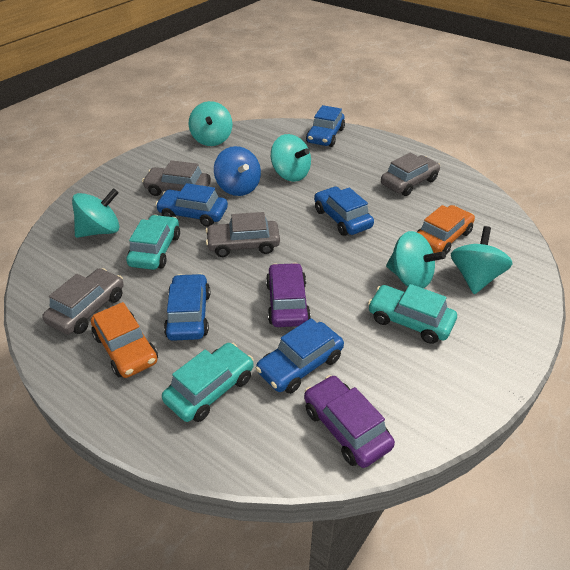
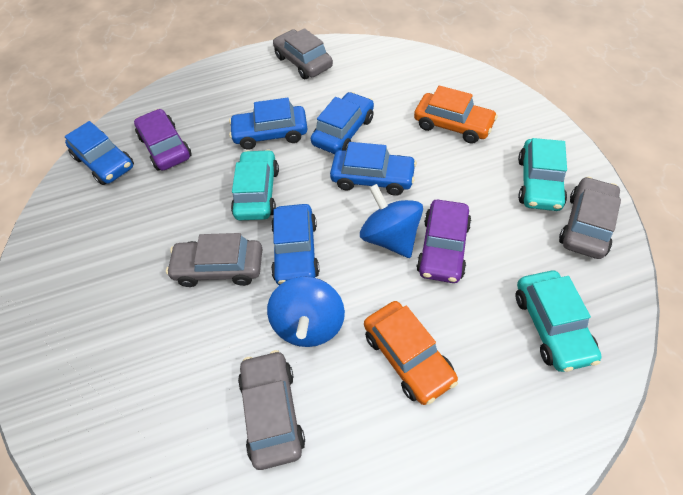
blue spinning top: [214,146,261,196] = 1 -> [267,276,345,347] [360,184,423,258] = 2
turquoise spinning top: [72,188,119,238] [189,101,233,146] [271,134,311,182] [386,231,446,289] [451,226,513,294] = 5 -> none = 0

